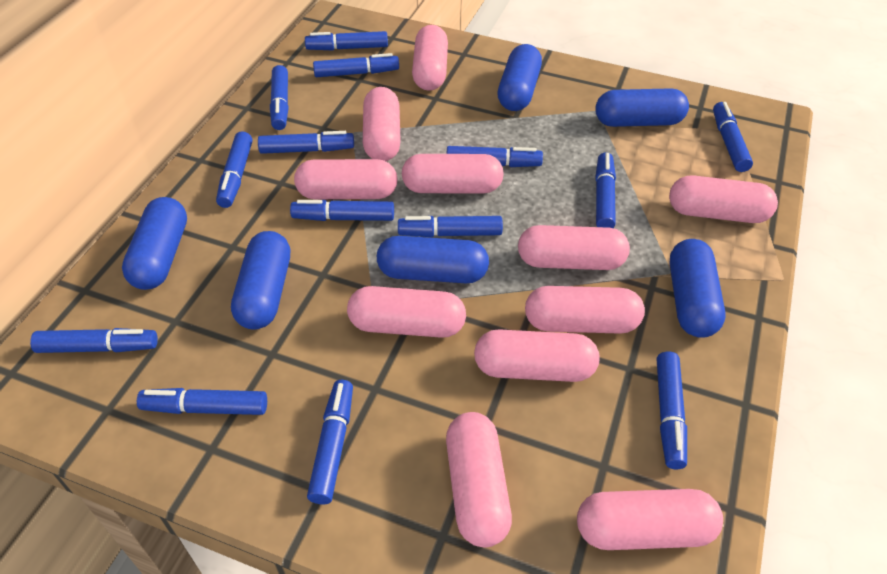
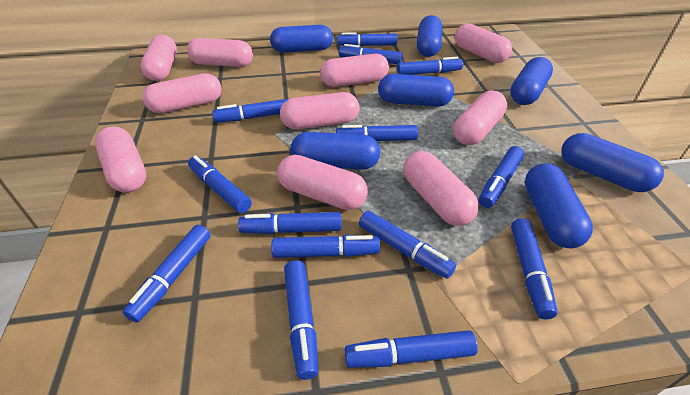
blue capsule: [122,197,187,290] [231,231,290,330] [377,236,489,283] [497,44,542,111] [595,88,689,127] [669,239,725,338] = 6 -> [270,25,333,53] [291,132,380,170] [378,74,454,107] [417,15,442,57] [510,57,553,105] [525,163,593,248] [561,133,664,192] = 7
pink capsule: [294,159,398,199] [347,286,466,338] [363,87,401,161] [402,154,504,194] [412,25,448,91] [446,412,512,547] [474,329,600,382] [518,225,630,270] [525,286,645,334] [577,489,723,550] [669,175,778,223] = 11 -> [95,126,146,192] [141,35,177,81] [142,73,222,113] [187,38,253,67] [277,155,368,210] [280,92,360,129] [320,54,389,87] [403,151,479,226] [453,90,507,145] [455,23,512,63] = 10

